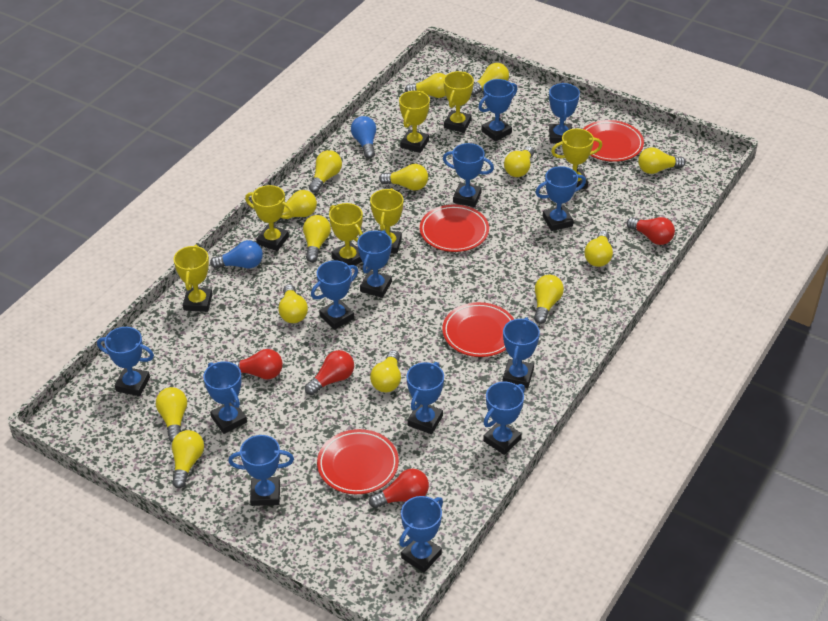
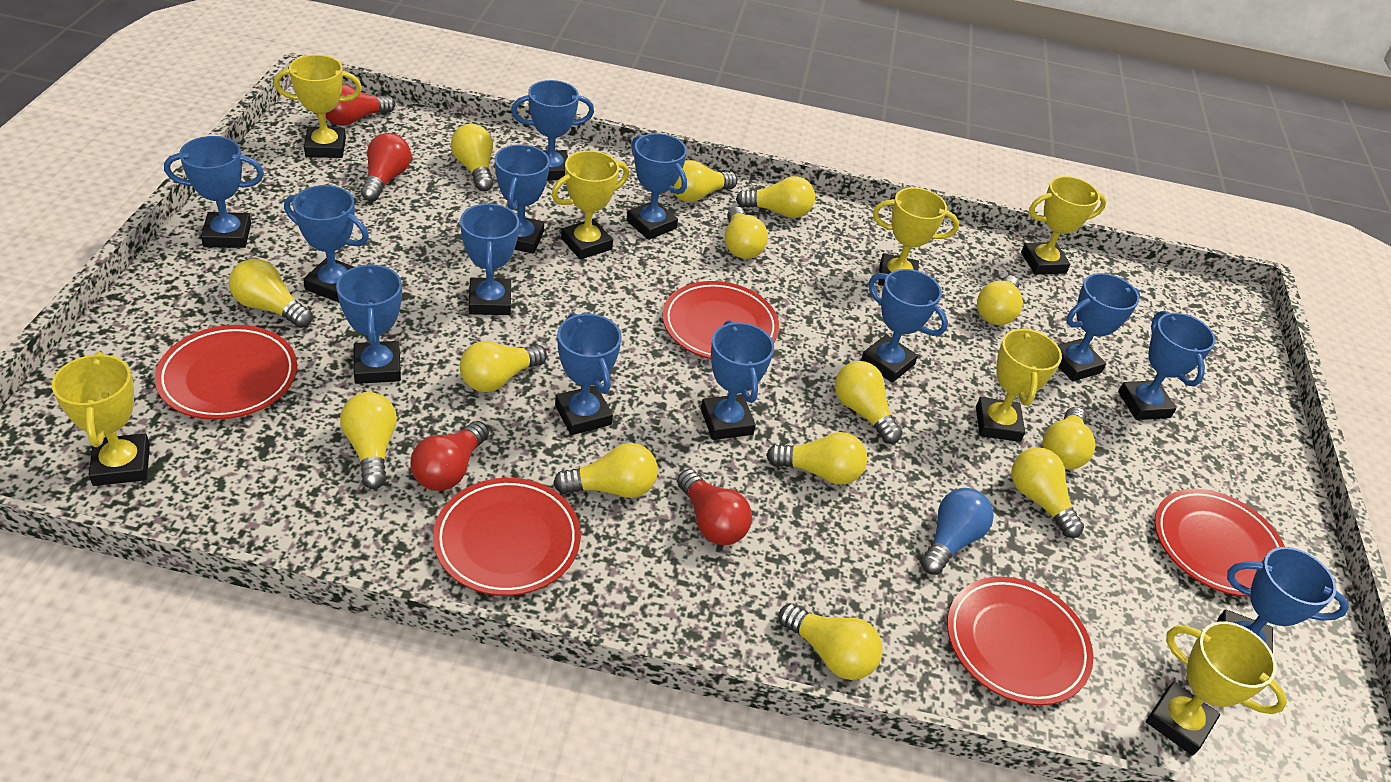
blue light bulb: [210,240,263,269] [351,116,376,158] = 2 -> [921,488,994,575] = 1
red plate: [317,429,399,494] [420,205,489,252] [442,302,514,357] [583,120,644,162] = 4 -> [155,325,297,420] [433,478,581,596] [662,281,779,359] [947,576,1093,705] [1155,489,1285,597] = 5

